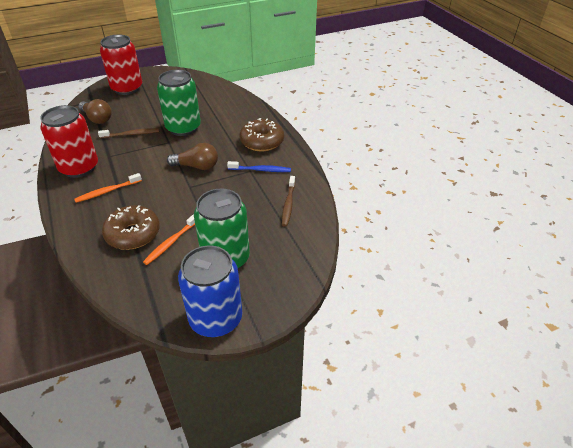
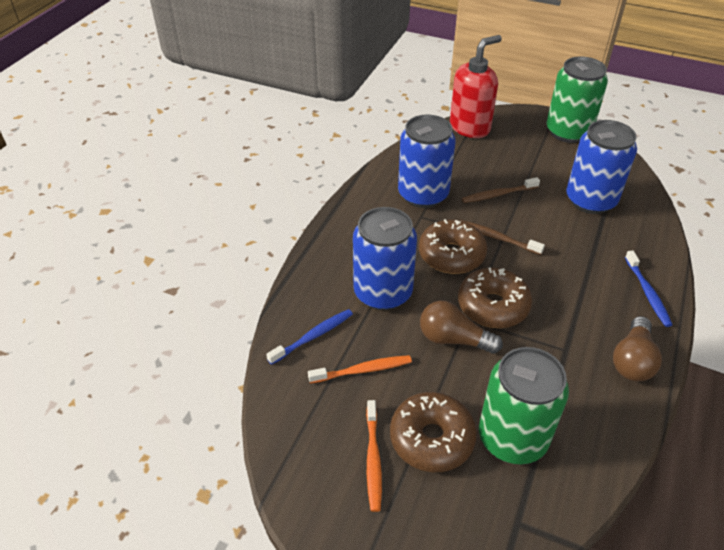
blue can: [178,246,242,337] = 1 -> [353,207,417,310] [398,115,456,208] [566,120,637,214] = 3
blue toothbrush: [227,161,291,172] = 1 -> [266,309,353,365] [625,251,673,327] = 2
brown donut: [102,205,160,250] [240,118,284,152] = 2 -> [390,392,477,472] [419,219,487,274] [458,267,532,328] = 3
red can: [40,105,98,178] [100,34,142,95] = 2 -> none = 0
red soap dispenser: none = 0 -> [450,35,502,138] = 1

